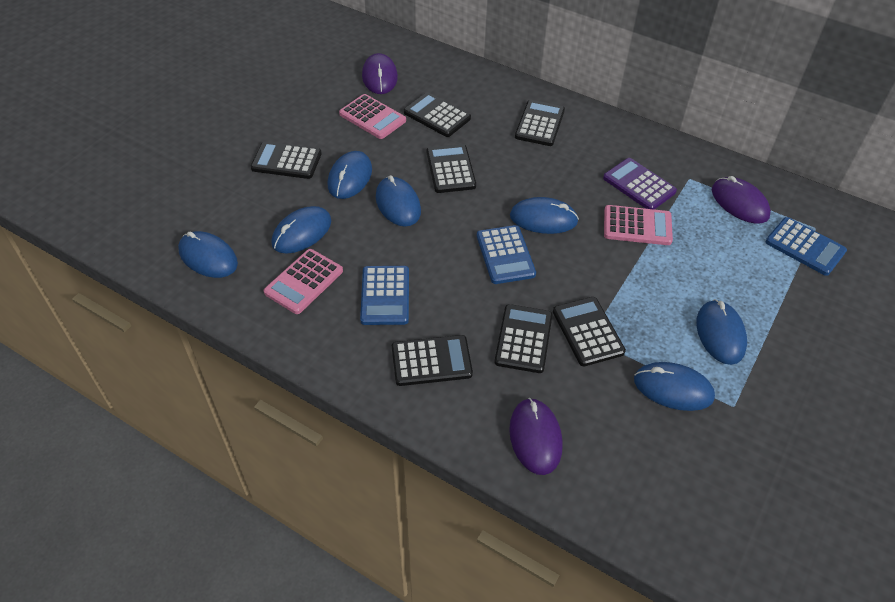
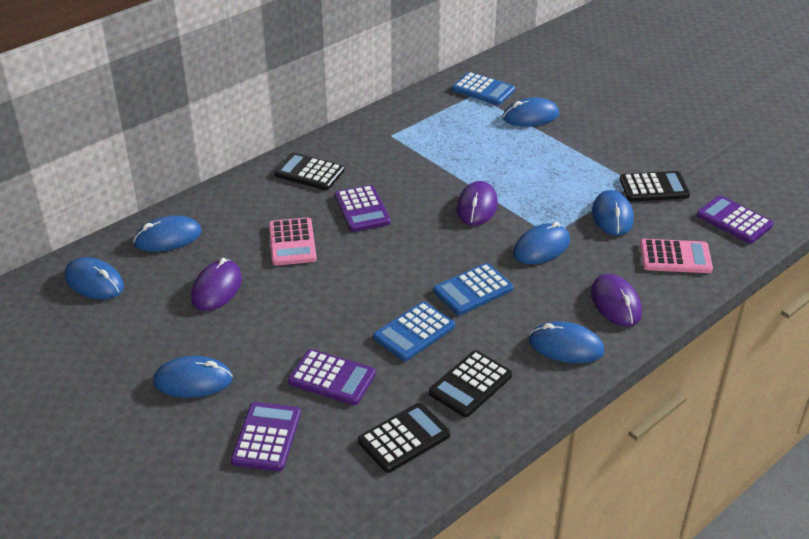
black calculator: [251,142,322,179] [392,335,473,386] [404,92,471,137] [427,144,476,193] [495,304,552,373] [515,100,565,146] [553,297,626,366] = 7 -> [274,152,345,190] [358,403,450,473] [429,350,512,417] [620,171,690,202] = 4
pink calculator: [264,249,343,314] [339,94,406,139] [604,205,673,245] = 3 -> [269,217,317,266] [640,239,713,273] = 2
purple calculator: [603,158,677,209] = 1 -> [231,402,301,471] [288,349,376,405] [334,185,390,232] [696,196,773,244] = 4

